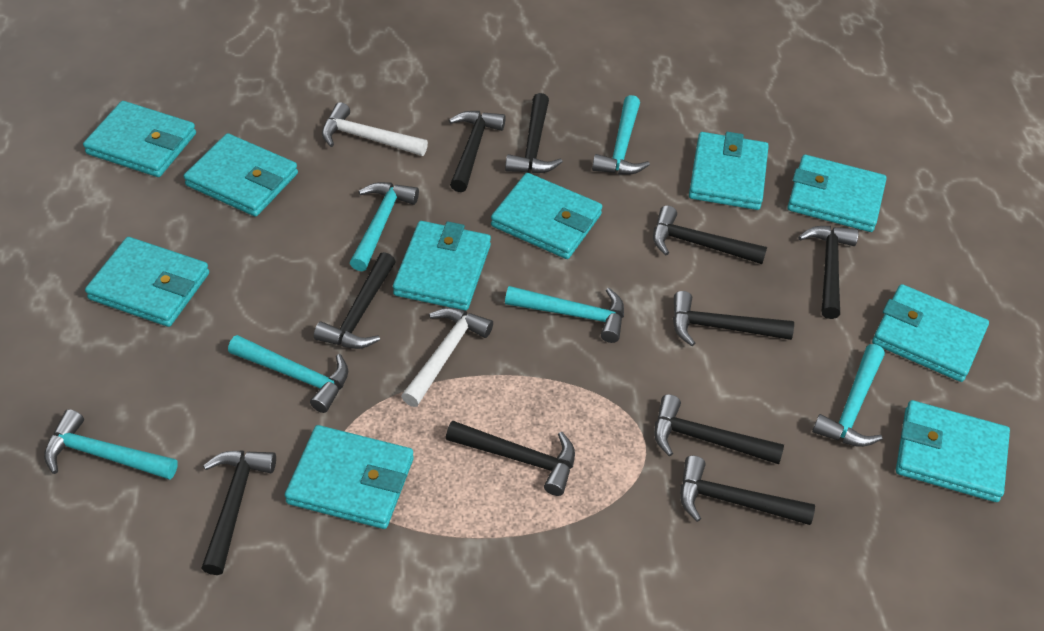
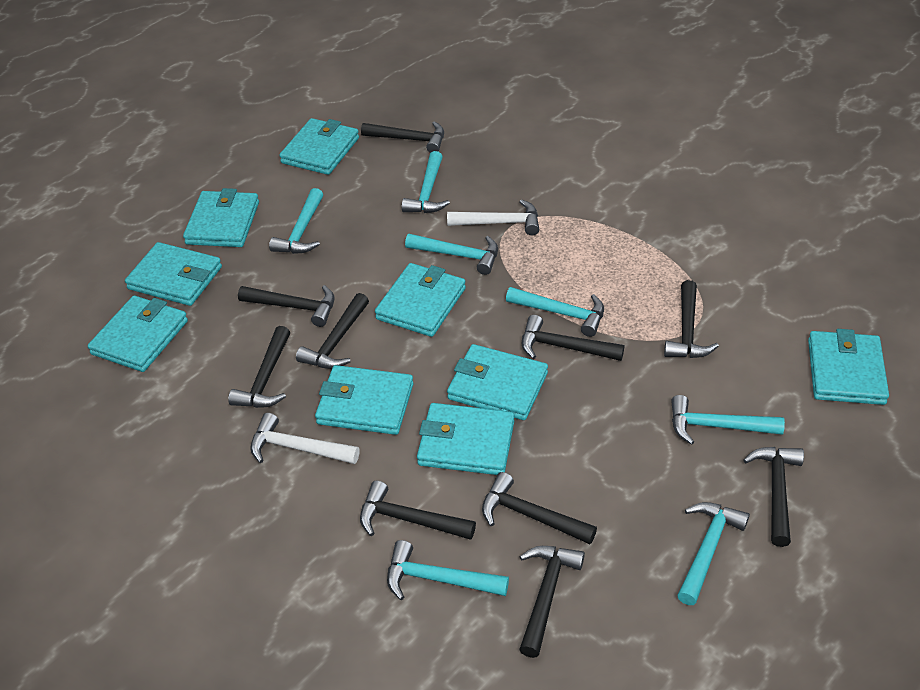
turquoise hammer: [44,409,178,480] [228,335,348,413] [350,182,419,271] [505,286,624,343] [592,95,650,175] [812,344,885,447] = 6 -> [269,188,323,254] [387,540,509,600] [402,151,450,213] [405,234,498,275] [506,287,604,337] [671,395,785,445] [677,502,750,605] = 7
turquoise wallet: [83,101,196,177] [85,237,209,327] [184,133,298,217] [285,425,414,529] [393,221,491,311] [491,173,602,259] [689,132,769,210] [787,155,887,232] [872,284,989,382] [896,400,1010,502] = 10 -> [88,296,188,372] [125,242,222,306] [183,188,259,247] [279,118,359,175] [315,365,413,435] [375,263,466,337] [417,403,514,475] [447,344,548,420] [808,329,889,405] = 9

